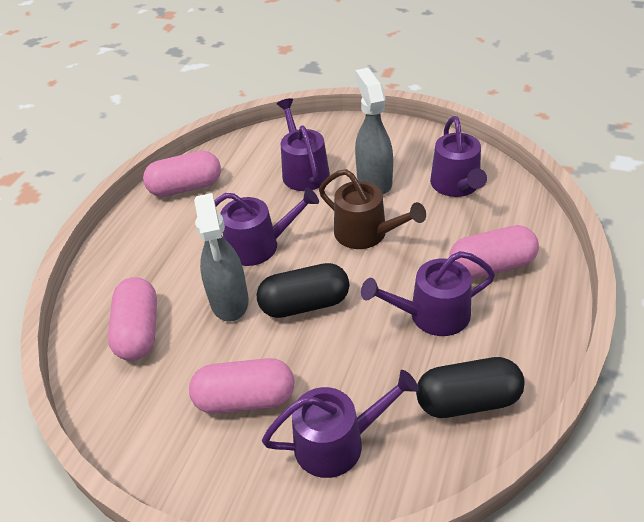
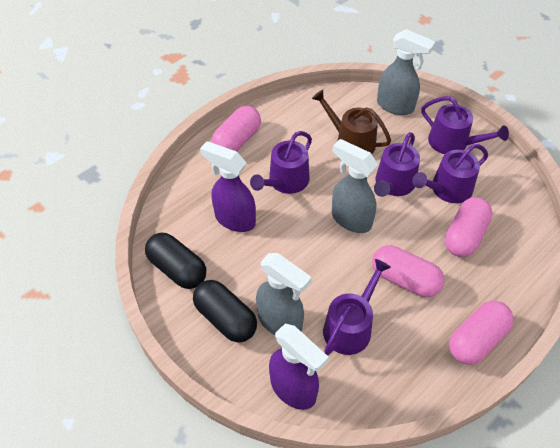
grey spray bottle: [194,193,249,322] [355,68,393,195] = 2 -> [256,253,312,335] [332,139,378,233] [377,29,435,115] = 3
purple spray bottle: none = 0 -> [200,141,256,232] [269,324,329,410] = 2

